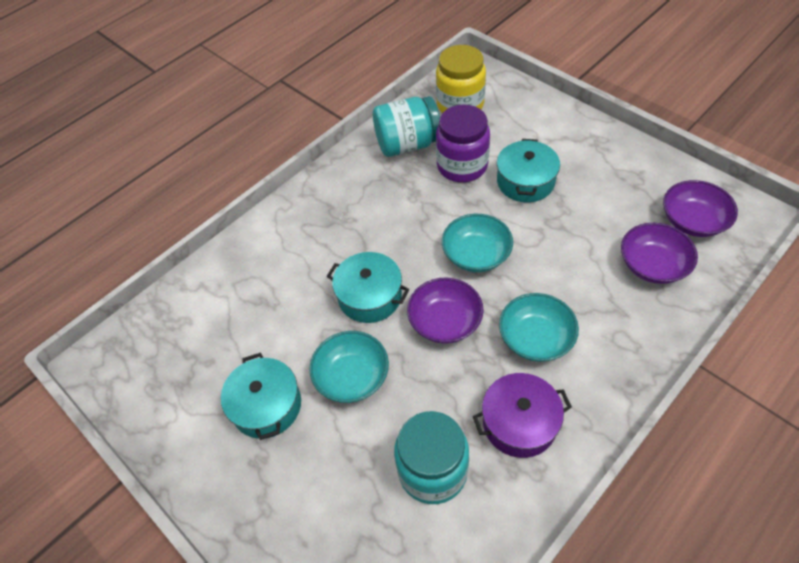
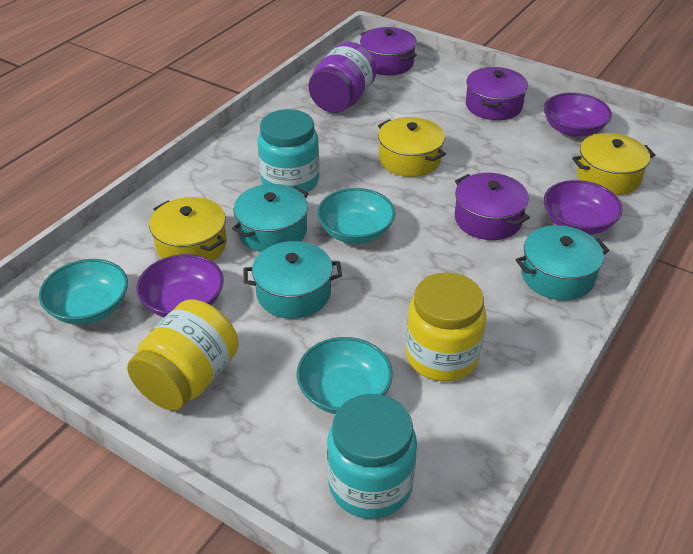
purple pot: [473,373,572,458] = 1 -> [360,27,417,75] [455,173,530,240] [466,67,528,120] = 3
yellow jar: [436,45,486,113] = 1 -> [127,300,239,411] [406,272,486,382] = 2
yellow pot: none = 0 -> [149,197,227,261] [378,117,446,177] [572,133,655,195] = 3

